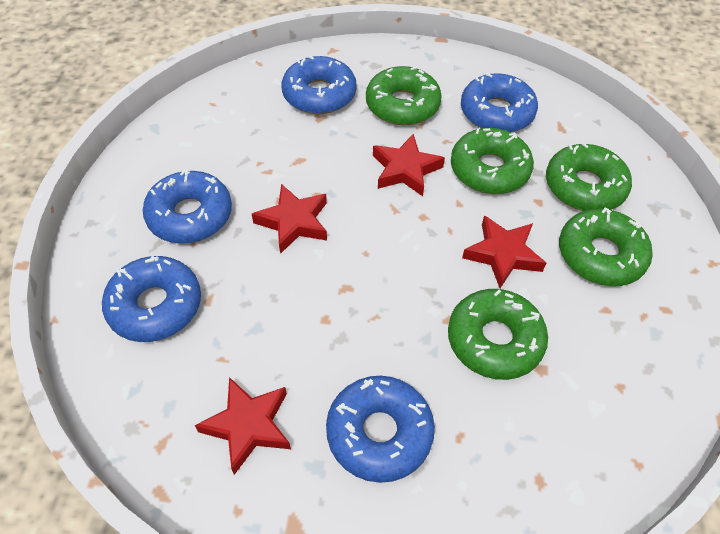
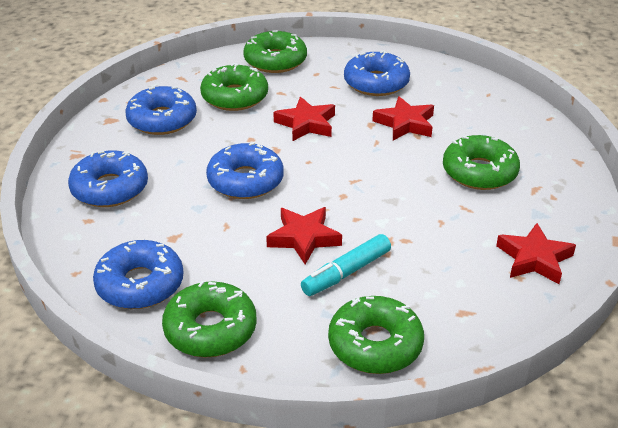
turquoise marker: none = 0 -> [301,234,391,296] = 1

